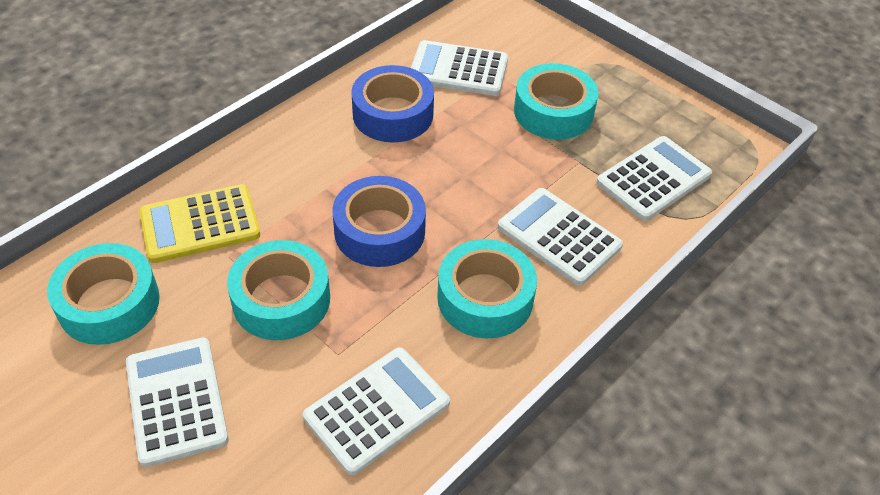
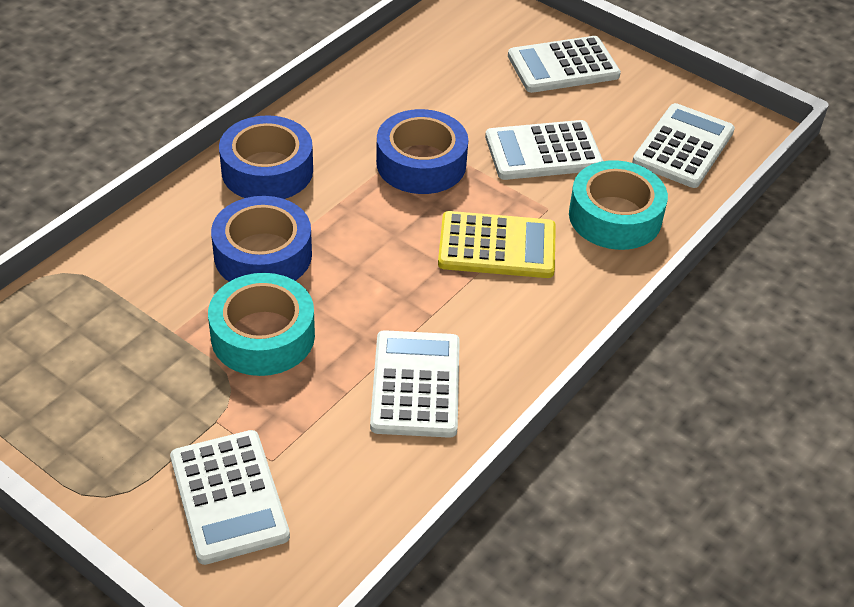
blue tape: [332,176,426,267] [351,65,434,143] = 2 -> [211,196,312,282] [219,115,313,199] [376,109,468,194] = 3
turquoise tape: [47,243,160,345] [227,240,330,340] [437,239,537,338] [514,63,598,140] = 4 -> [208,273,315,376] [569,160,668,250] = 2

